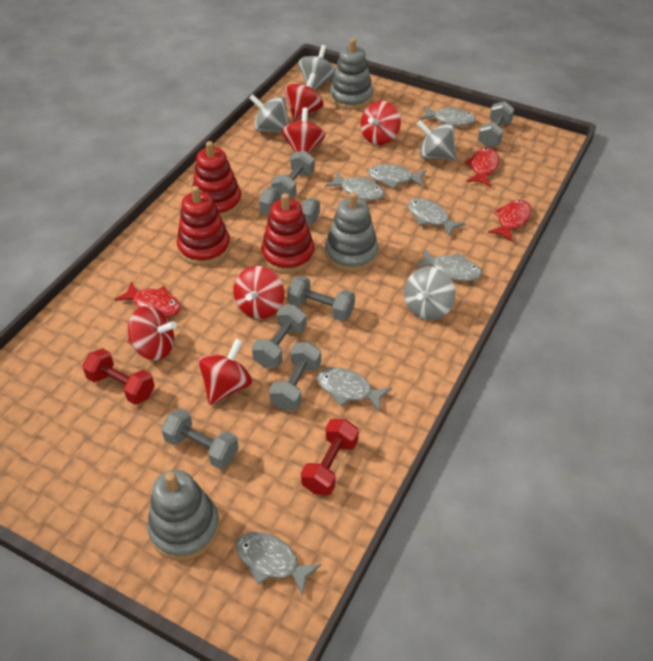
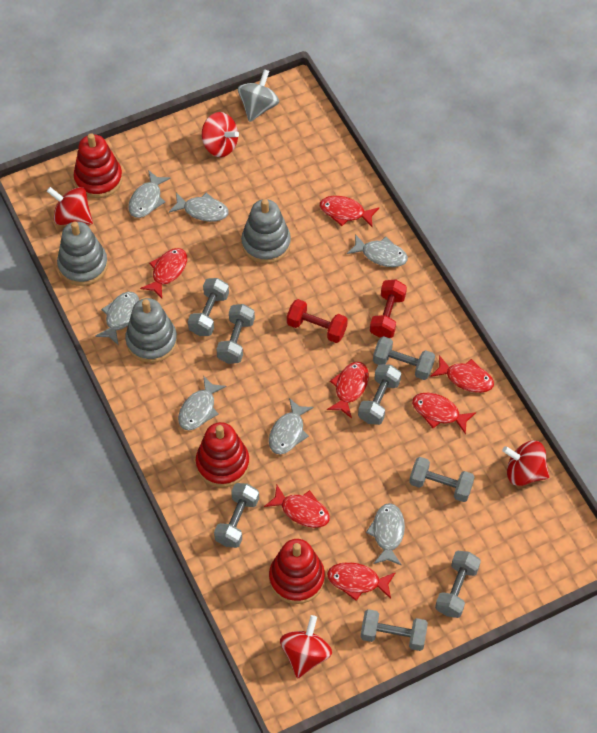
grey dumbbell: [161,408,239,469] [252,305,307,368] [259,187,320,226] [269,342,321,411] [271,150,315,199] [287,276,355,322] [478,101,514,148] = 7 -> [188,278,229,336] [214,483,259,548] [216,304,255,364] [358,364,401,425] [361,609,428,651] [373,336,435,380] [409,457,475,502] [435,551,481,618] = 8
grey spinning top: [249,94,289,132] [298,45,335,90] [404,267,456,320] [417,120,457,161] = 4 -> [238,69,279,122] = 1
red fish: [115,282,181,317] [464,148,499,186] [488,199,532,242] = 3 -> [140,248,187,298] [264,485,330,528] [320,196,379,227] [327,362,369,418] [327,562,396,601] [412,393,476,434] [430,355,494,393] = 7
red spinning top: [128,306,177,360] [198,339,252,405] [233,266,284,319] [282,107,325,153] [285,73,323,122] [361,101,401,145] = 6 -> [47,187,93,225] [202,112,239,157] [280,615,332,679] [502,440,550,486] = 4

